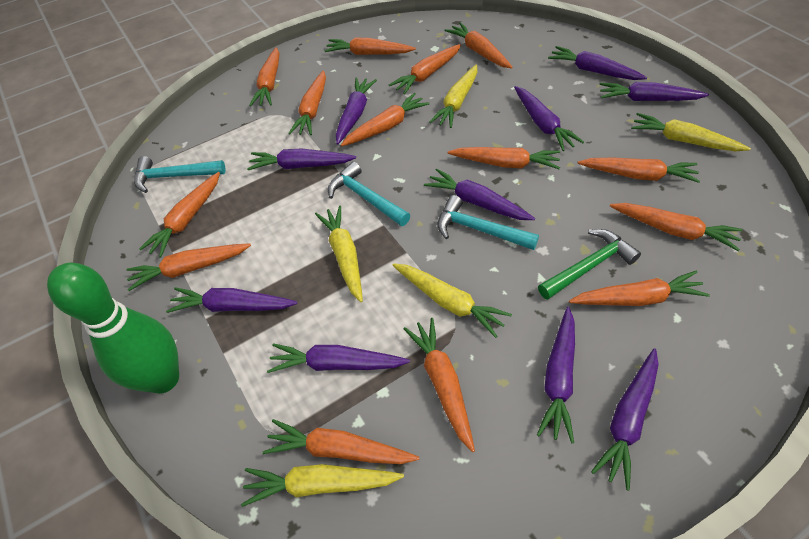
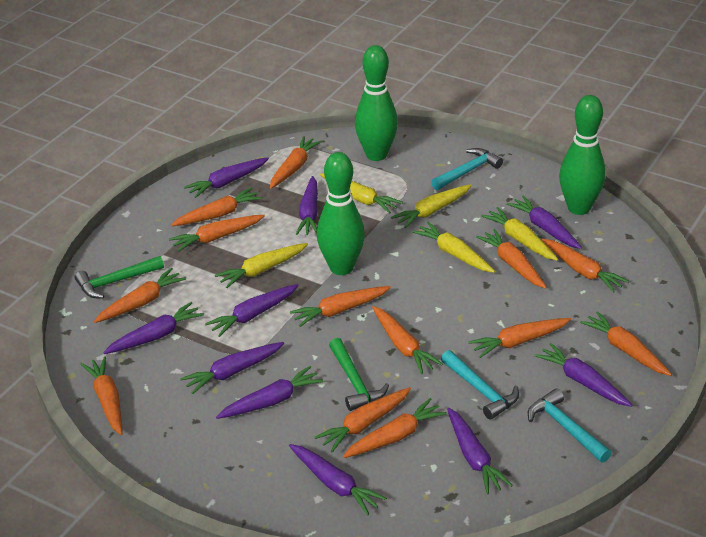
green bowling pin: [47,263,179,394] = 1 -> [317,152,365,275] [355,45,398,161] [559,95,606,215] = 3
green hammer: [538,229,641,300] = 1 -> [75,256,164,299] [329,338,389,411] = 2
orange carrot: [126,243,251,291] [139,172,220,258] [249,47,280,106] [263,419,419,464] [289,70,326,135] [324,37,416,55] [341,93,430,146] [389,44,461,94] [403,318,475,452] [444,22,513,69] [448,147,560,169] [569,271,710,306] [577,158,700,183] [610,203,743,251] = 14 -> [81,356,123,435] [94,268,186,323] [169,215,265,252] [171,187,263,226] [270,136,322,189] [290,286,391,327] [315,387,411,452] [343,398,447,458] [372,306,443,374] [469,318,571,358] [476,229,547,289] [542,239,629,293] [580,311,672,376] = 13

